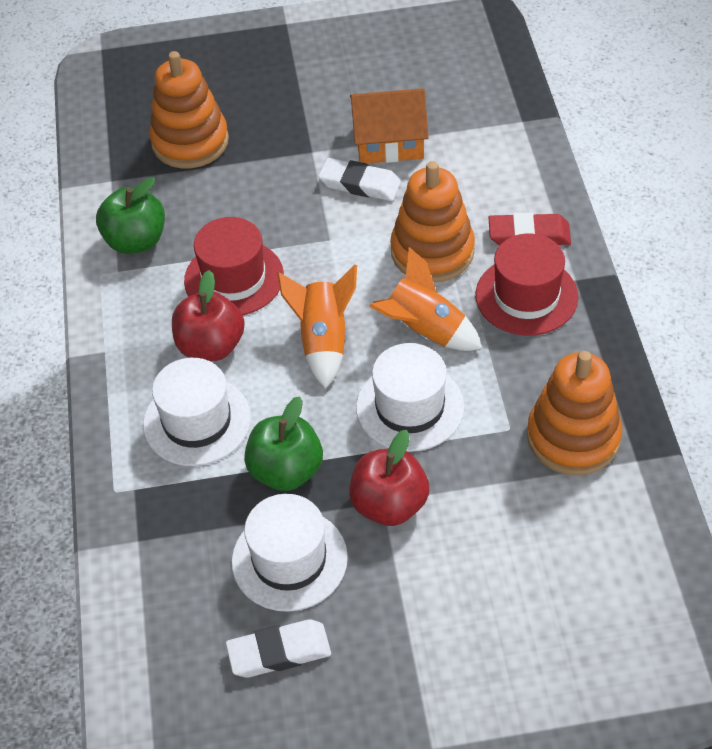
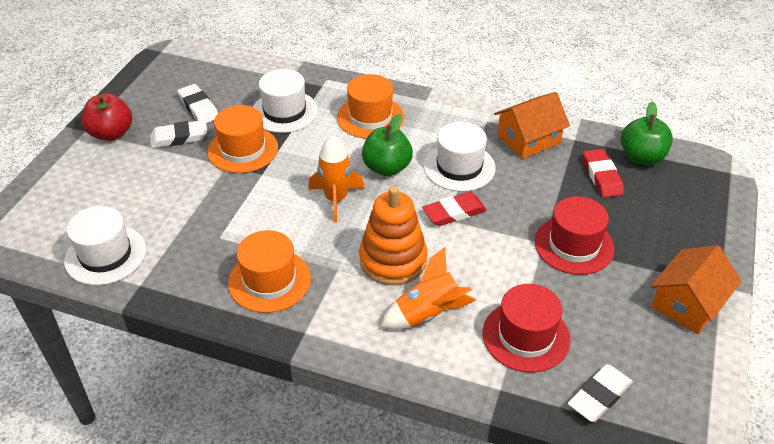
orange hat: none = 0 -> [208,105,278,173] [228,230,311,313] [337,74,404,139] = 3
orange house: [350,88,429,163] = 1 -> [494,92,570,159] [650,245,742,334] = 2
orange stacking toy: [149,51,229,168] [390,161,475,282] [527,351,622,476] = 3 -> [359,186,427,285] = 1
red apple: [172,270,245,361] [349,430,429,526] = 2 -> [81,93,132,141] = 1
red eraser: [488,213,571,246] = 1 -> [422,192,487,226] [583,149,624,198] = 2
white eraser: [226,619,331,678] [318,158,401,201] = 2 -> [150,120,207,148] [177,84,218,123] [568,364,633,422] = 3

